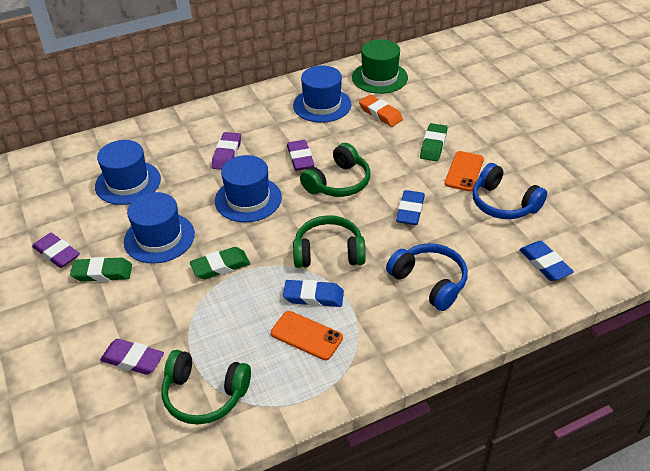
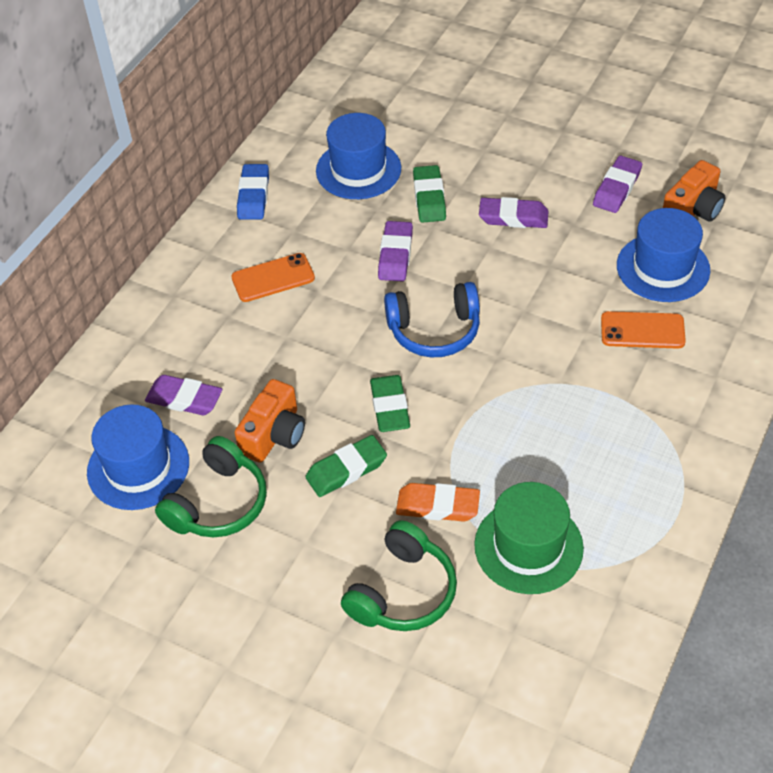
blue eraser: [283,279,344,307] [396,190,425,225] [519,241,574,281] = 3 -> [237,164,269,219] = 1
blue hat: [95,140,161,205] [124,192,195,264] [215,155,282,222] [293,66,352,123] = 4 -> [87,404,189,510] [316,113,401,199] [617,208,710,302] = 3
blue headphones: [386,243,468,311] [472,163,547,219] = 2 -> [384,282,480,357] = 1
green headphones: [162,350,251,425] [293,215,366,268] [300,143,370,197] = 3 -> [155,436,267,537] [341,520,457,631] = 2
orange camera: none = 0 -> [235,379,305,463] [663,160,726,222] = 2

